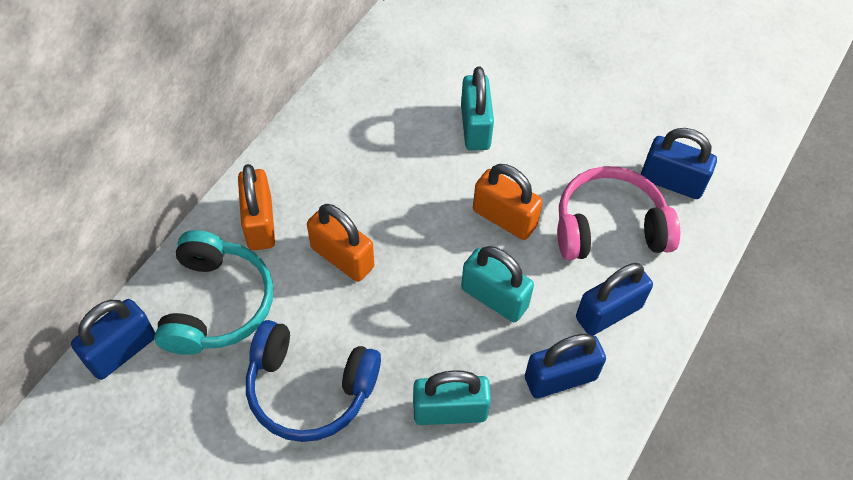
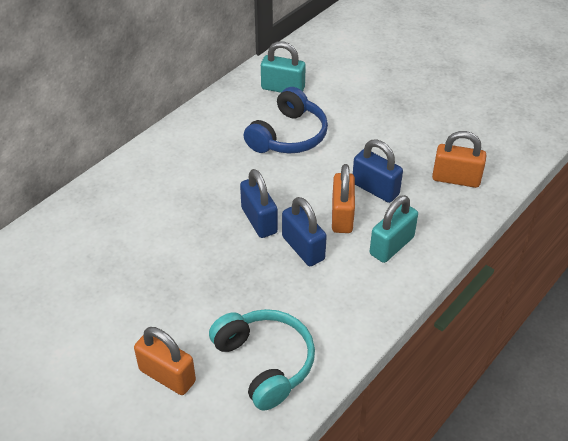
blue padlock: [71,299,155,380] [525,334,606,398] [576,263,653,336] [641,128,717,199] = 4 -> [240,169,278,238] [282,197,327,266] [353,139,403,203] = 3
pink headphones: [557,166,680,260] = 1 -> none = 0
turquoise padlock: [413,370,491,425] [461,66,494,151] [461,246,534,322] = 3 -> [261,41,306,93] [370,195,418,263] = 2

